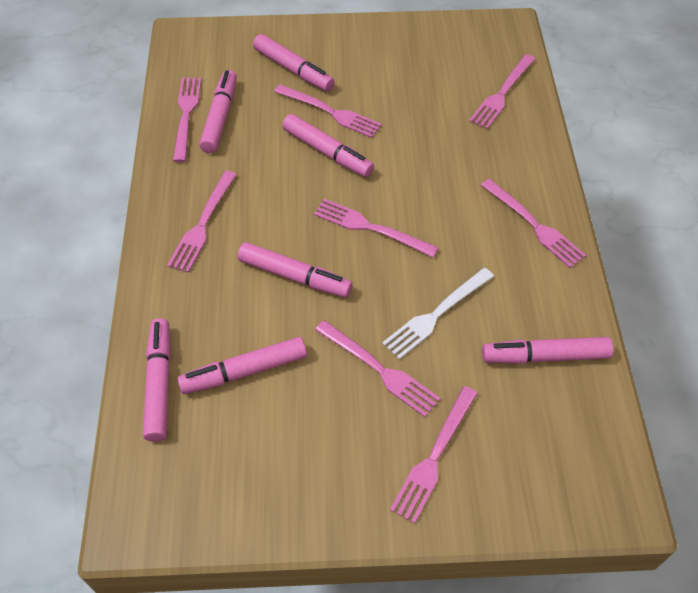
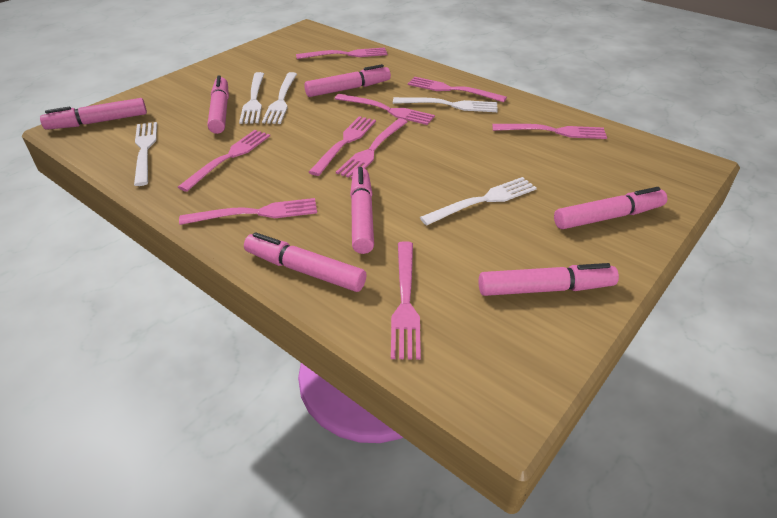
pink fork: [167,171,237,273] [173,77,201,162] [274,84,382,138] [314,199,439,257] [315,320,441,417] [390,386,478,524] [469,54,535,129] [481,179,586,268] = 8 -> [178,130,270,192] [179,198,317,225] [296,47,387,59] [309,116,376,176] [335,94,435,125] [336,118,407,179] [391,241,421,360] [408,77,507,102] [492,124,607,139] = 9
white fork: [382,268,494,359] = 1 -> [134,122,157,186] [239,72,264,124] [262,72,297,124] [393,97,498,112] [420,177,537,225] = 5

